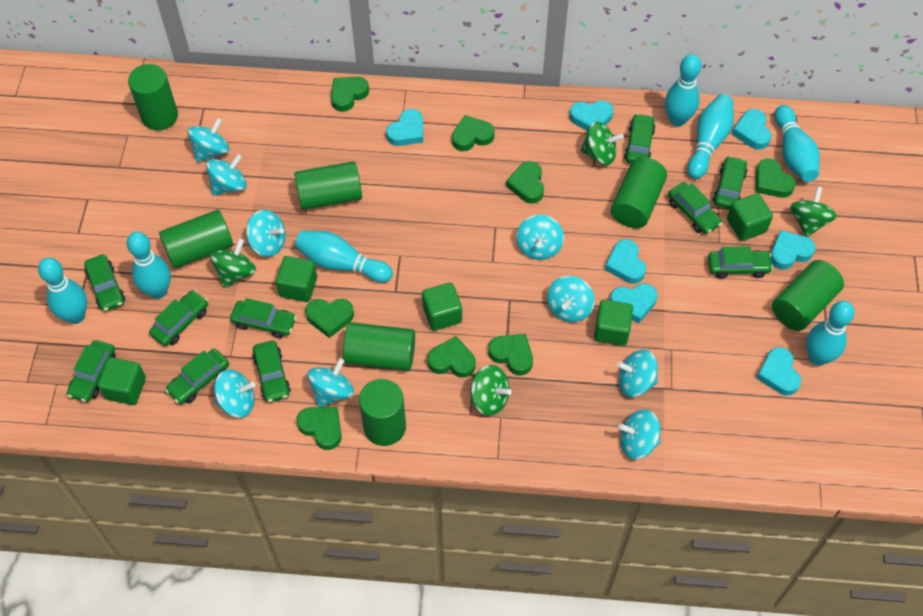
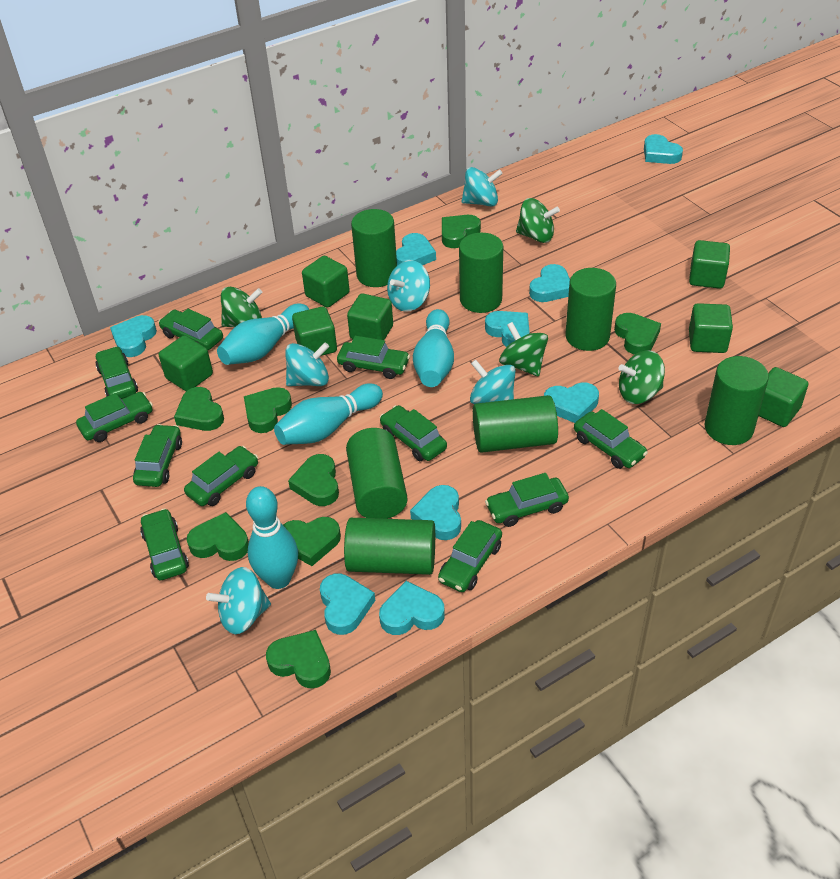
green car: [67,340,116,402] [84,254,125,312] [149,290,208,346] [165,349,229,404] [230,298,297,338] [252,341,291,403] [624,113,656,163] [668,182,722,234] [708,246,773,279] [713,156,748,209] = 10 -> [76,392,153,442] [96,346,138,399] [133,424,182,487] [140,508,189,580] [158,309,223,350] [184,446,258,506] [337,336,410,379] [380,405,447,461] [438,520,502,592] [485,473,569,527] [574,409,648,469] = 11
green cube: [98,357,146,405] [276,256,317,302] [422,282,462,331] [594,300,633,346] [727,193,773,241] = 5 -> [159,335,213,391] [292,306,337,356] [302,256,350,308] [347,294,393,340] [689,240,730,289] [689,303,733,353] [759,367,808,427] = 7
turquoise bowling pin: [38,258,87,324] [127,232,171,299] [295,230,393,283] [665,54,701,127] [687,94,734,179] [774,105,820,182] [806,301,855,366] = 7 -> [217,304,309,365] [246,486,298,589] [274,383,383,445] [413,309,454,387] = 4
turquoise heart: [386,109,423,146] [569,100,613,131] [605,239,646,284] [610,283,657,323] [732,109,771,150] [756,347,801,395] [770,230,815,270] = 7 -> [110,315,157,357] [320,573,375,635] [379,581,445,635] [396,233,436,266] [410,485,461,540] [485,311,530,347] [529,264,570,302] [544,382,599,423] [644,134,683,164] = 9
turquoise spinning top: [188,118,229,162] [206,154,247,196] [214,369,255,418] [246,210,286,257] [307,358,354,407] [516,215,564,260] [547,276,595,322] [617,350,658,397] [618,409,661,459] = 9 -> [206,567,271,634] [285,343,329,386] [387,260,430,312] [461,167,503,207] [470,360,515,404] = 5

